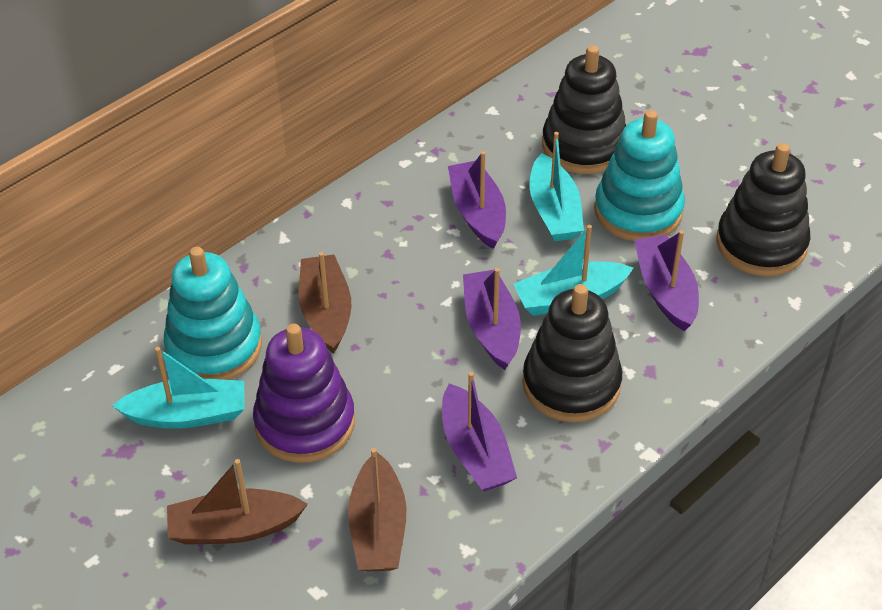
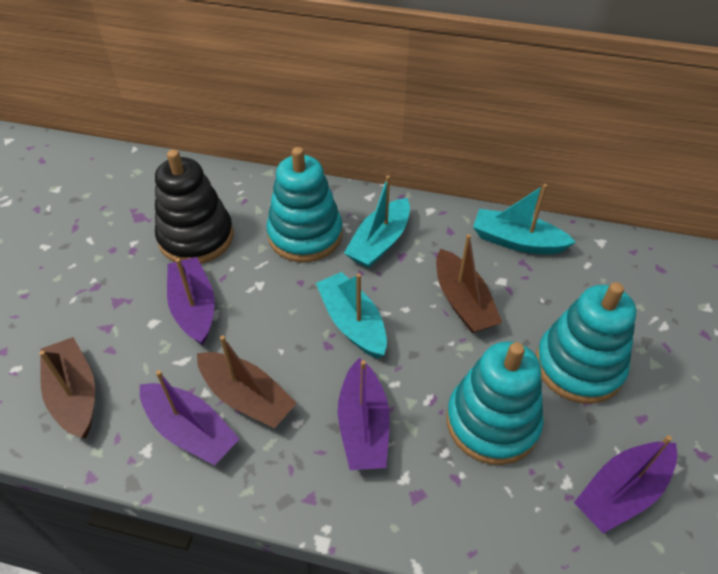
black stacking toy: [523,284,622,422] [542,45,626,174] [716,143,810,276] = 3 -> [155,149,234,264] = 1
purple stacking toy: [253,324,355,463] = 1 -> none = 0
turquoise stacking toy: [164,247,262,380] [594,110,685,241] = 2 -> [266,147,342,262] [446,341,544,465] [536,282,636,404] = 3

